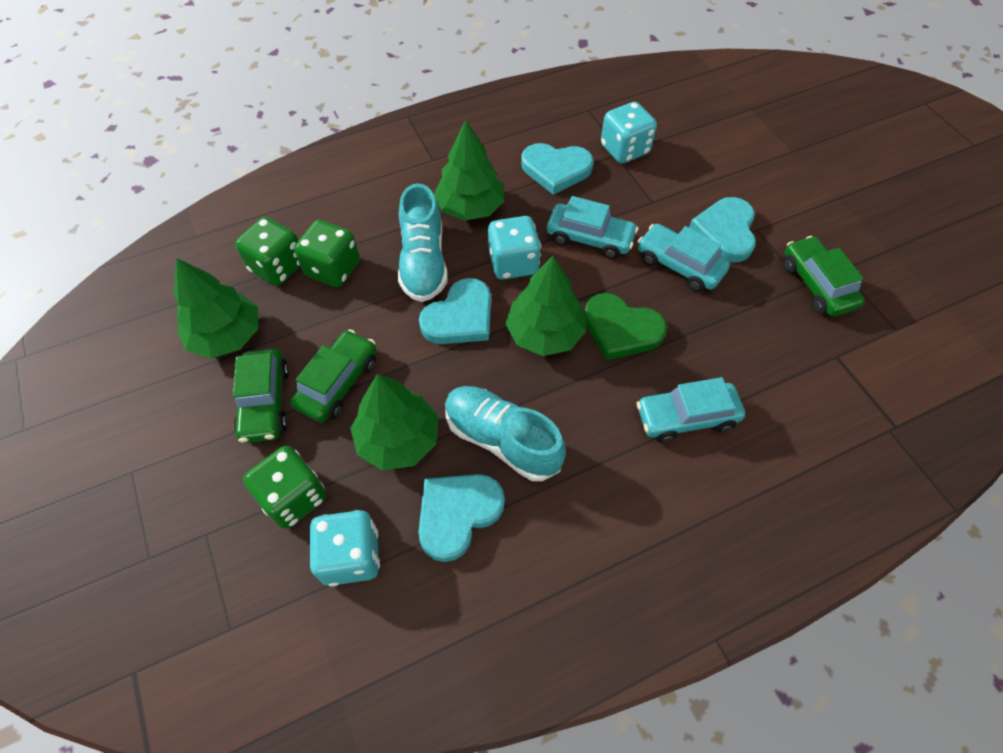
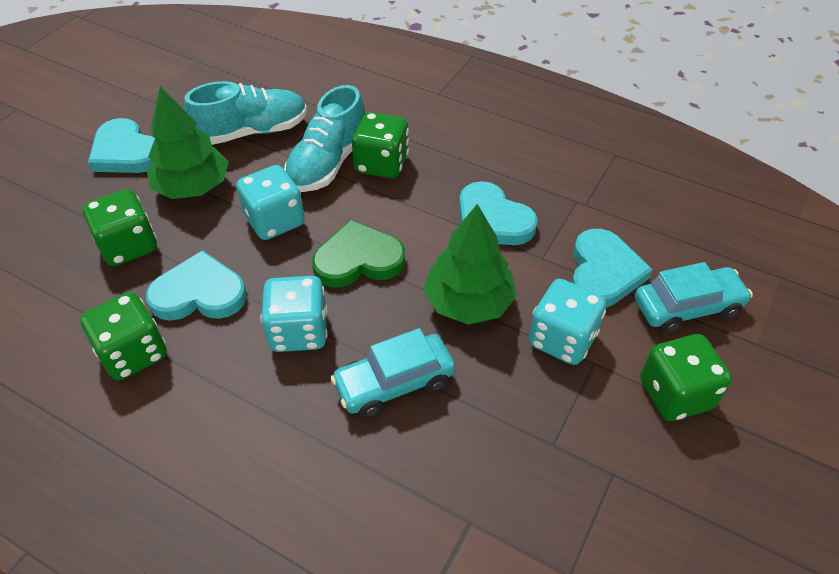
green car: [233,348,289,443] [290,329,376,422] [783,236,864,317] = 3 -> none = 0
green dice: [235,217,300,286] [243,446,326,529] [294,220,360,287] = 3 -> [80,292,167,380] [83,189,157,266] [352,112,409,179] [640,334,732,421] = 4
green tree: [174,258,259,359] [350,374,439,470] [434,119,504,221] [505,256,586,356] = 4 -> [147,86,229,199] [423,204,517,325] = 2
turquoise car: [547,196,638,259] [637,377,745,443] [638,224,730,292] = 3 -> [330,328,455,418] [635,262,753,333] = 2

